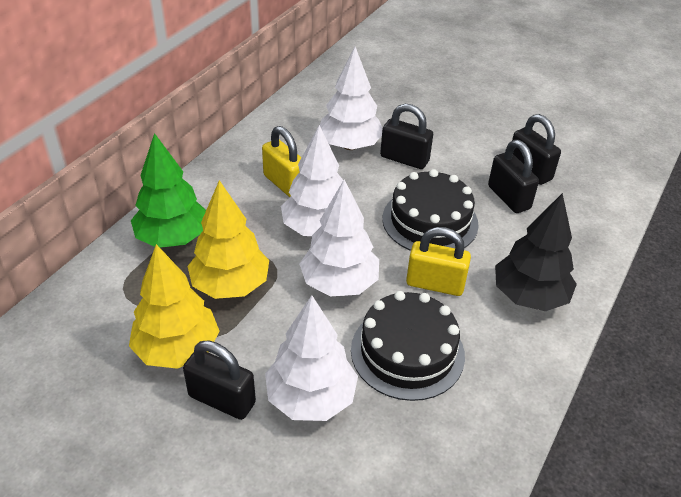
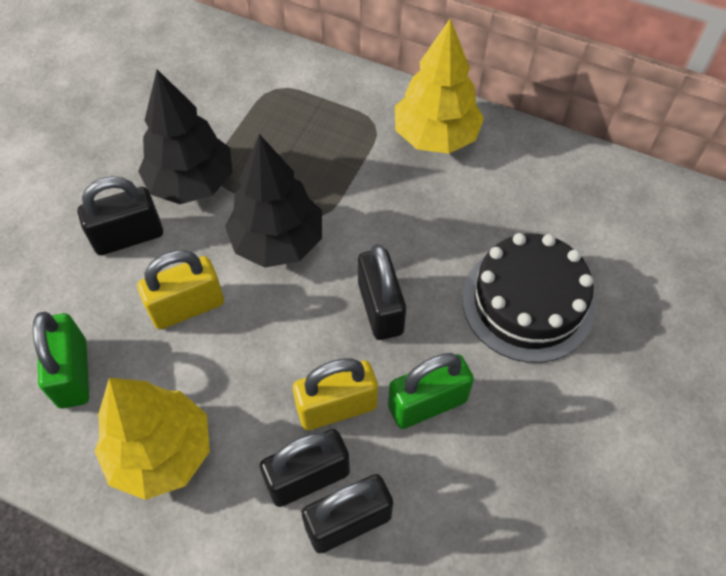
black cake: [351,291,465,401] [382,169,479,251] = 2 -> [462,233,595,363] = 1
black tree: [495,193,577,311] = 1 -> [138,69,232,204] [225,134,322,268] = 2
green padlock: none = 0 -> [33,312,89,409] [388,353,474,429] = 2
green tree: [131,133,206,248] = 1 -> none = 0
white tree: [265,295,358,421] [281,125,343,236] [299,179,379,296] [320,47,383,150] = 4 -> none = 0

